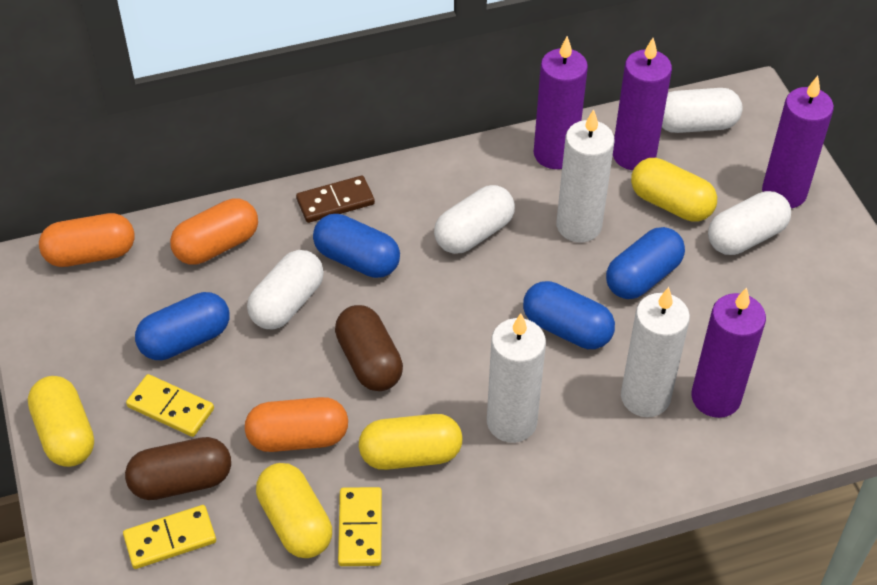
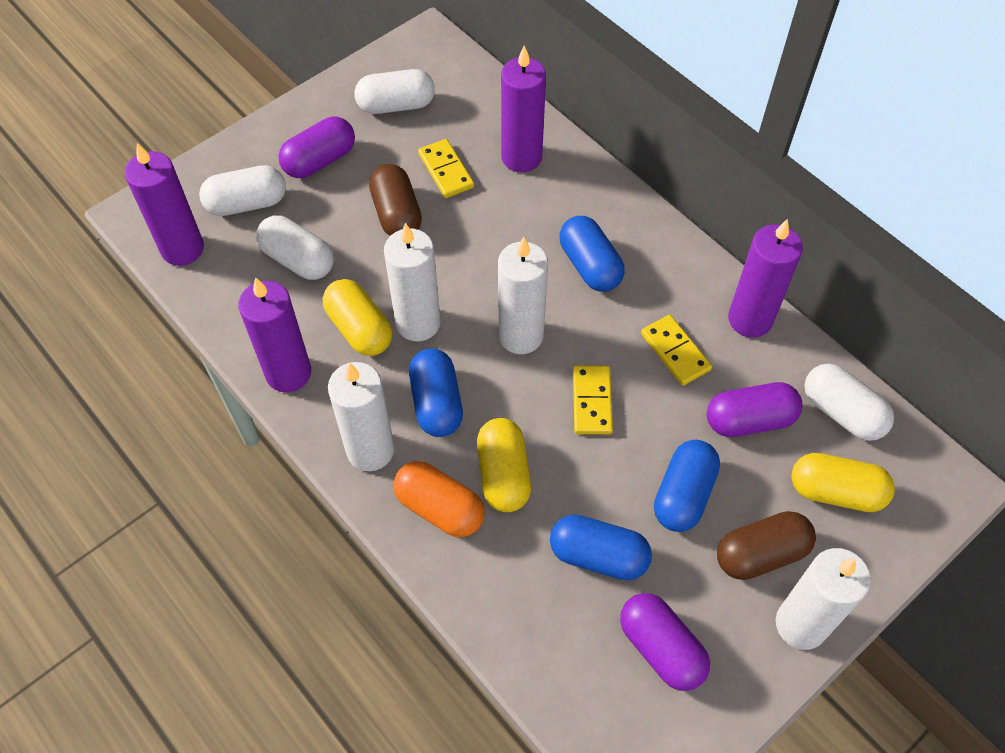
brown domino: [296,175,375,223] = 1 -> none = 0
orange capsule: [39,213,135,267] [170,198,258,264] [245,397,348,452] = 3 -> [393,461,485,537] = 1
purple capsule: none = 0 -> [278,117,355,178] [620,593,710,691] [707,382,803,437] = 3
white candle: [487,313,546,443] [556,109,615,242] [621,287,690,417] = 3 -> [328,362,394,471] [384,223,441,341] [498,237,548,354] [776,548,871,650] = 4
yellow capsule: [28,376,94,467] [256,463,332,558] [359,414,462,470] [631,158,717,222] = 4 -> [323,279,392,356] [477,418,531,512] [791,453,895,512] = 3

